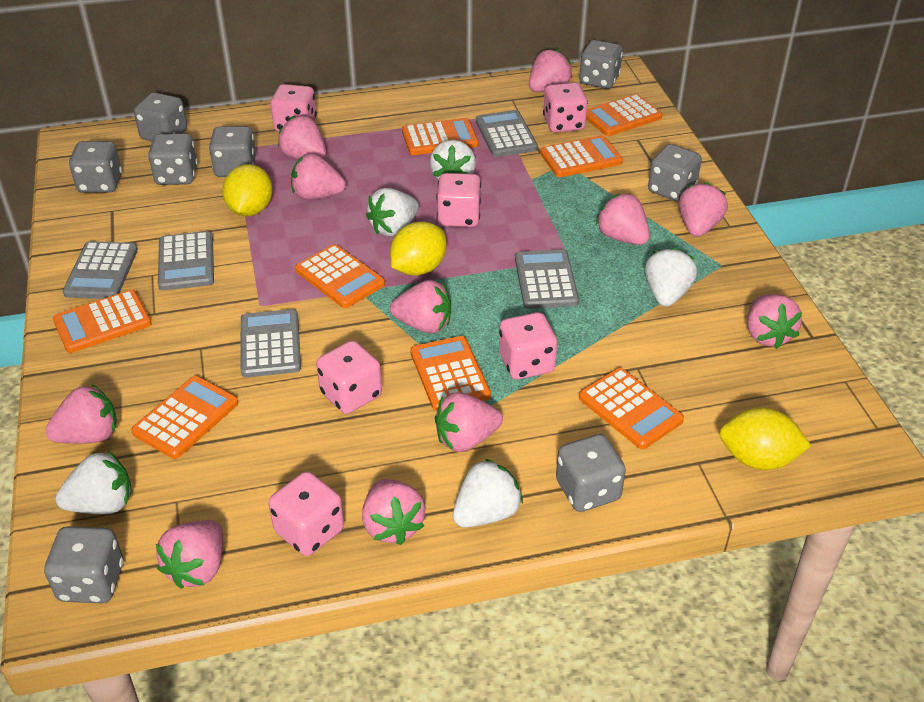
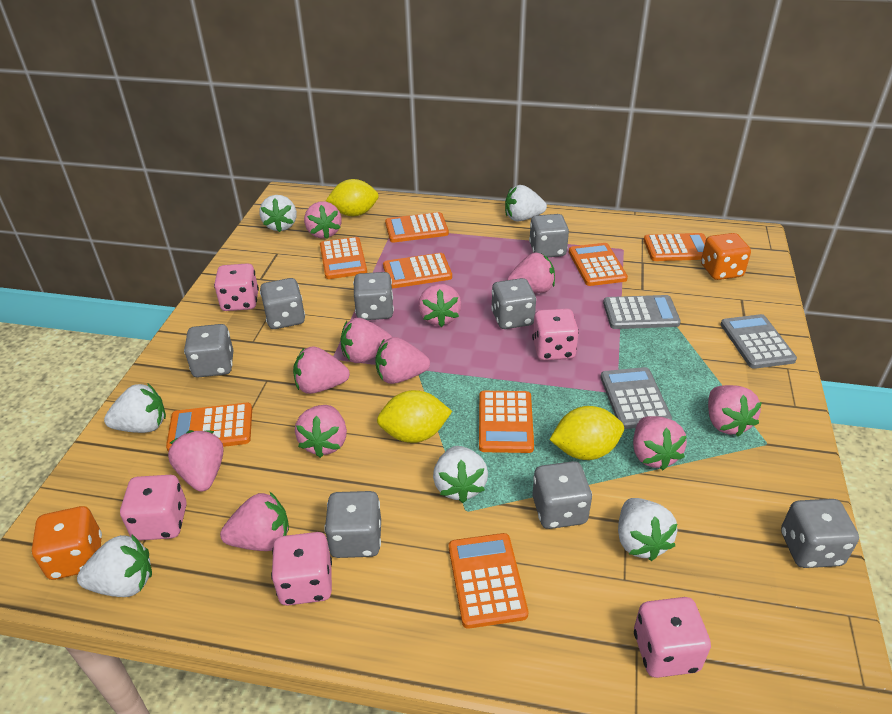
grey calculator: [63,241,138,299] [158,231,214,291] [241,309,301,377] [476,110,538,157] [515,249,579,309] = 5 -> [600,367,672,429] [603,295,681,329] [720,314,797,369] = 3
orange dice: none = 0 -> [32,506,102,580] [701,233,751,280] = 2
pink dice: [269,472,344,556] [270,84,317,132] [316,340,382,414] [436,173,481,227] [499,312,557,380] [543,82,588,133] = 6 -> [120,475,187,541] [214,263,259,311] [271,532,332,606] [532,309,579,360] [634,597,711,678] = 5
white strawberry: [56,451,132,514] [366,188,419,236] [430,140,476,180] [453,459,523,528] [645,247,697,307] = 5 -> [77,534,152,597] [104,383,166,433] [259,195,297,232] [433,446,488,503] [505,185,547,221] [618,498,678,561] = 6

